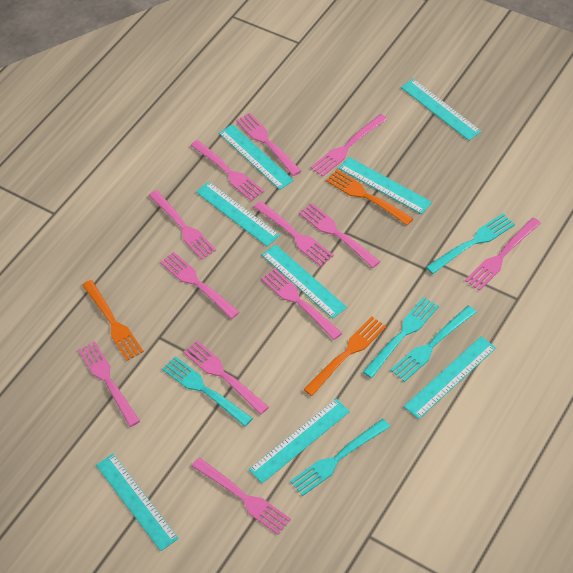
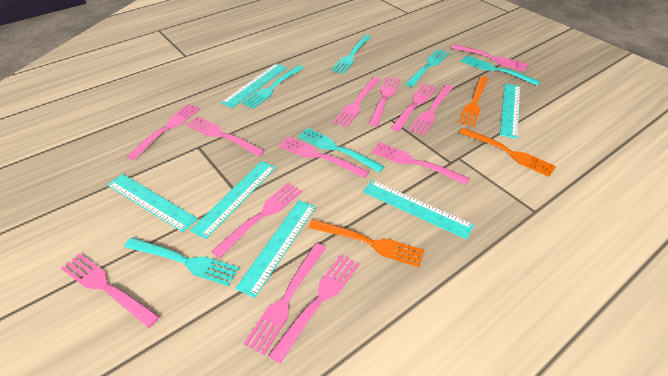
pink fork: [78,341,140,427] [149,190,216,260] [160,252,240,319] [184,340,269,415] [191,140,264,201] [192,457,291,535] [236,113,301,176] [254,201,334,266] [261,268,342,340] [299,203,380,268] [310,114,387,177] [465,218,541,291] = 12 -> [61,253,160,328] [126,104,200,160] [186,117,265,157] [211,182,302,258] [243,243,326,355] [268,254,359,364] [278,136,369,178] [333,77,380,127] [369,76,400,126] [371,142,470,185] [391,83,437,131] [409,85,453,135] [451,44,528,71] = 13
turquoise fork: [162,356,253,427] [290,419,390,496] [363,297,439,378] [391,306,476,382] [426,213,515,274] = 5 -> [124,238,239,286] [242,65,304,109] [298,128,385,173] [331,35,371,74] [405,49,449,87] [461,55,540,86] = 6
turquoise ruler: [96,454,179,551] [196,182,280,246] [219,124,294,190] [249,399,350,483] [262,244,347,319] [338,157,432,214] [401,79,482,141] [404,336,496,419] = 8 -> [107,174,198,232] [190,161,276,239] [221,63,287,108] [235,200,316,298] [363,180,474,239] [500,84,520,139] = 6

